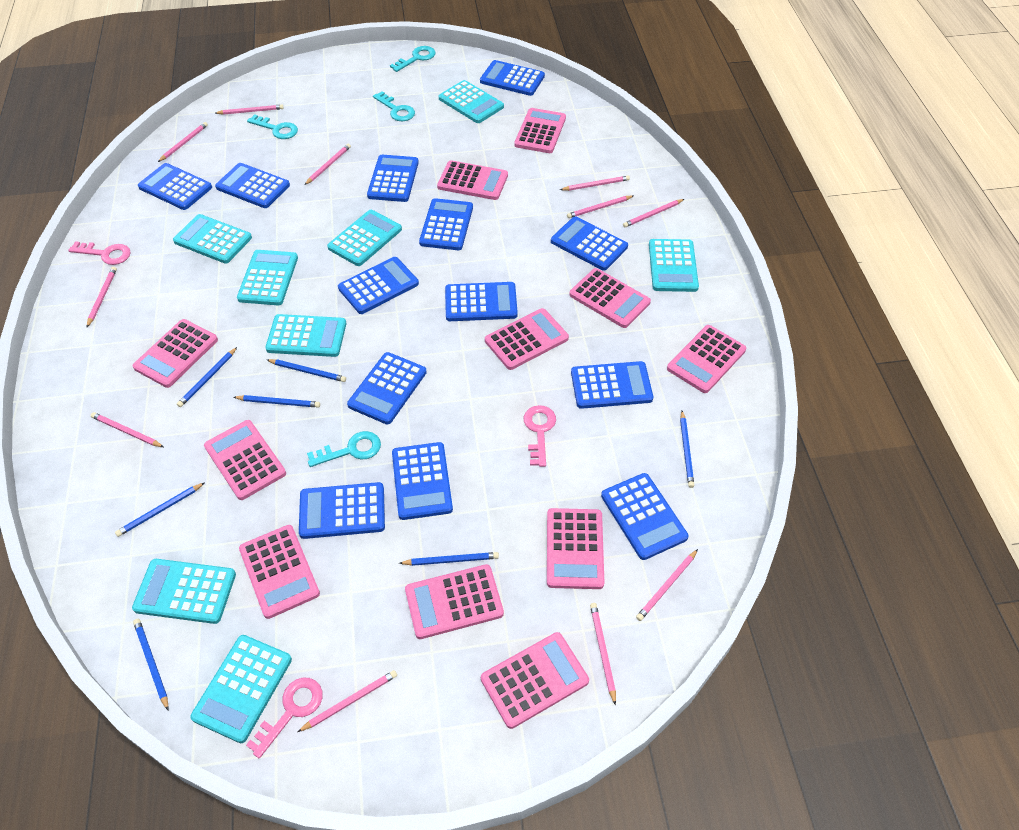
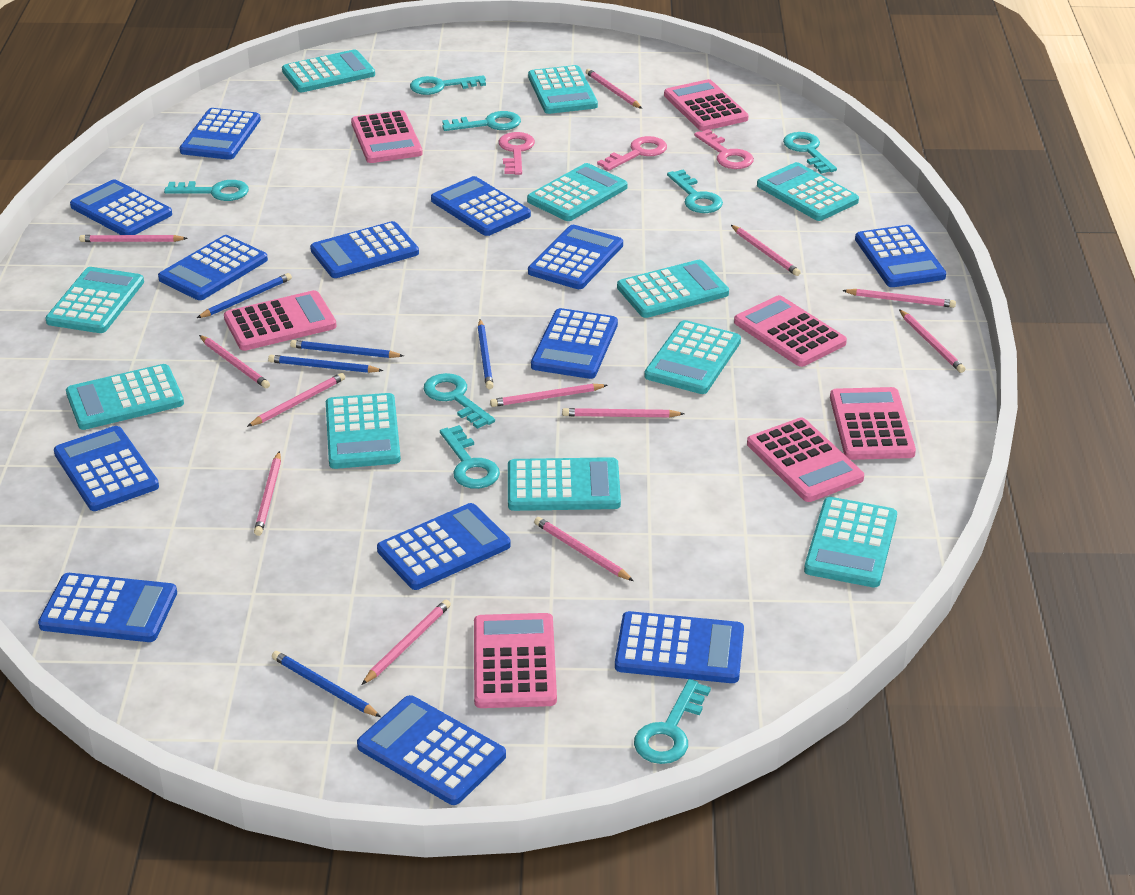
blue pencil: [115,482,205,537] [133,619,169,710] [177,347,237,407] [234,395,320,408] [267,359,346,382] [399,552,499,566] [680,411,694,488] = 7 -> [197,273,292,318] [268,355,383,373] [272,651,381,717] [290,340,404,358] [478,319,493,389] = 5
pink calculator: [132,319,218,388] [204,420,286,500] [239,525,320,619] [405,564,504,639] [437,160,508,200] [481,632,589,729] [485,308,569,370] [514,108,566,153] [547,508,604,589] [569,268,651,328] [667,325,746,393] = 11 -> [224,290,337,351] [351,110,423,163] [474,613,557,708] [664,79,749,131] [734,295,847,367] [747,418,864,502] [830,387,916,460] = 7
pink pencil: [87,267,117,327] [91,412,163,447] [158,122,208,162] [216,105,284,115] [298,670,397,732] [305,144,351,185] [560,175,630,191] [567,196,633,218] [590,603,616,706] [623,199,684,228] [636,549,698,621] = 11 -> [79,235,188,242] [199,335,270,388] [247,373,345,427] [254,451,281,536] [362,600,451,685] [490,384,607,407] [534,517,633,581] [562,408,685,417] [586,69,642,109] [731,225,801,276] [842,289,956,308] [899,309,965,373] = 12
turquoise calculator: [132,559,236,624] [173,214,252,264] [190,635,292,743] [237,250,298,305] [265,314,346,357] [327,210,402,266] [439,80,504,123] [649,239,699,292] = 8 -> [45,267,144,333] [66,364,184,430] [282,49,375,92] [326,393,401,469] [508,457,621,511] [527,163,628,221] [528,65,598,114] [617,260,729,318] [644,320,741,394] [757,162,859,221] [804,497,897,588] = 11
turquoise key: [247,114,298,139] [307,431,381,467] [373,91,415,121] [390,46,436,72] = 4 -> [164,180,249,201] [410,75,486,95] [424,373,495,429] [440,425,500,489] [442,111,521,131] [634,679,711,764] [667,170,723,213] [783,132,837,174] = 8

